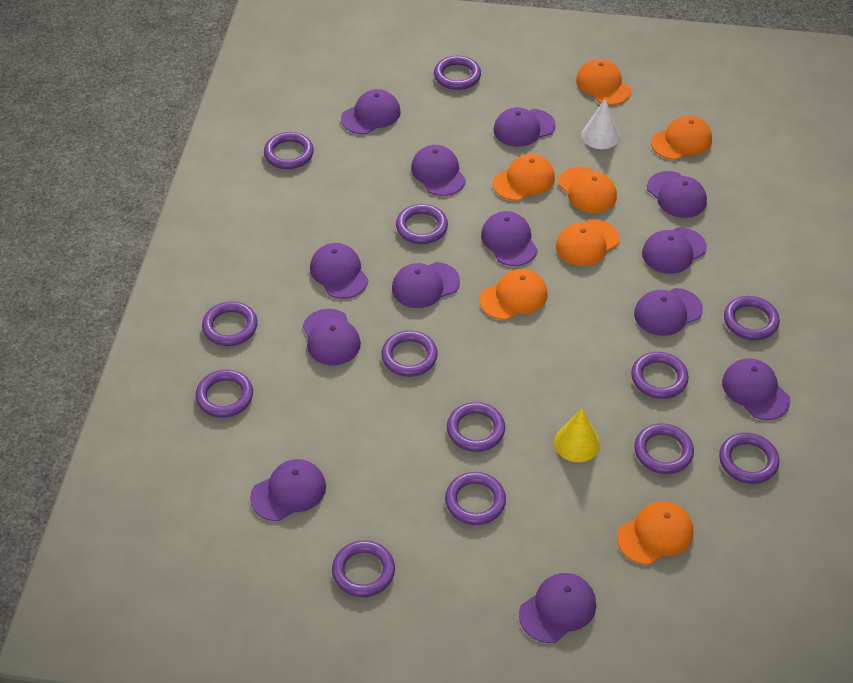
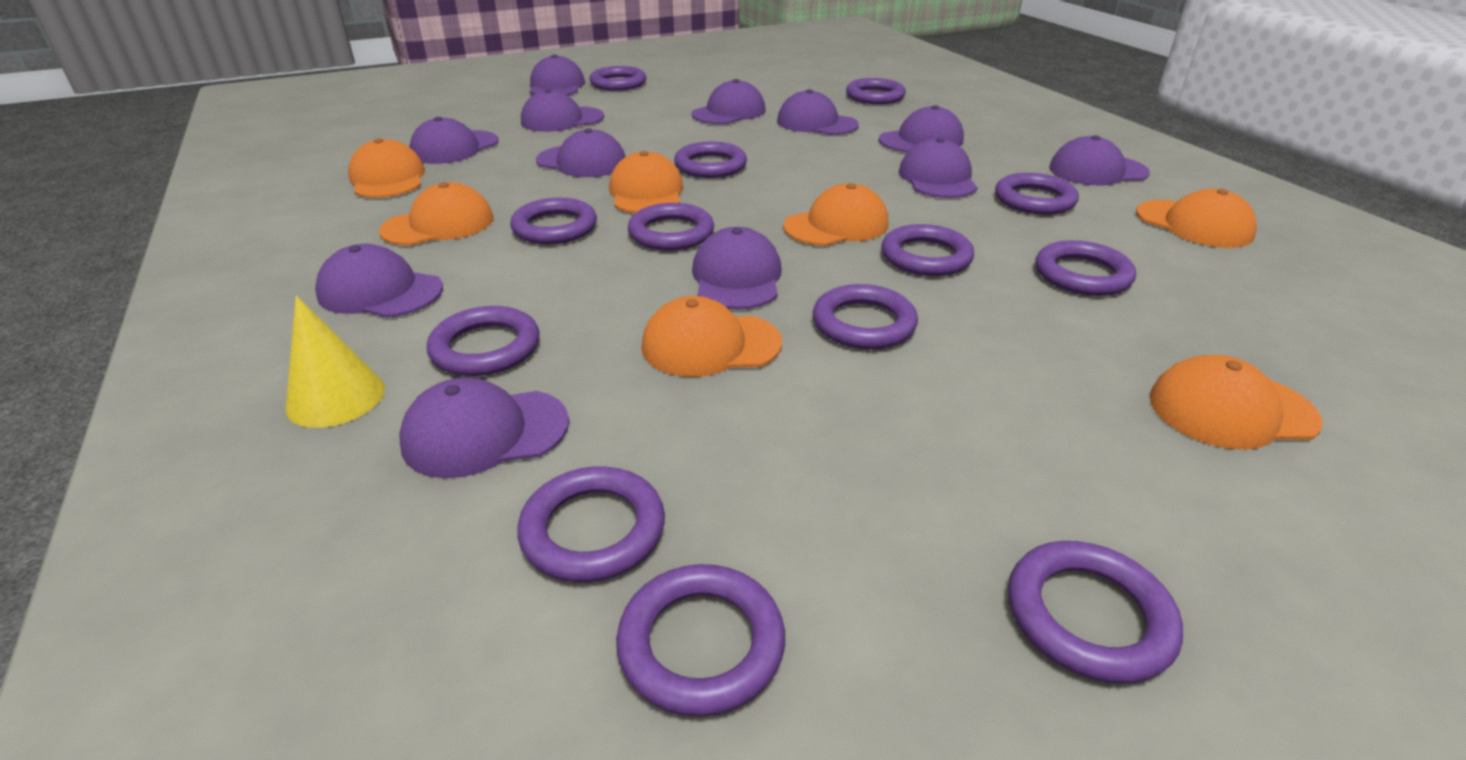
purple cap: [250,459,326,521] [303,309,361,365] [310,243,368,299] [341,89,401,134] [392,262,460,308] [411,145,466,196] [481,211,538,266] [494,107,556,147] [519,573,596,643] [634,288,703,336] [642,228,707,274] [647,171,707,218] [722,358,790,420] = 13 -> [315,244,443,318] [399,378,569,478] [409,117,498,164] [521,89,604,132] [530,54,585,95] [536,128,626,177] [692,79,766,124] [692,227,782,309] [777,89,859,135] [879,105,964,152] [899,138,978,198] [1049,135,1150,185] = 12
white cone: [581,98,620,149] = 1 -> none = 0

